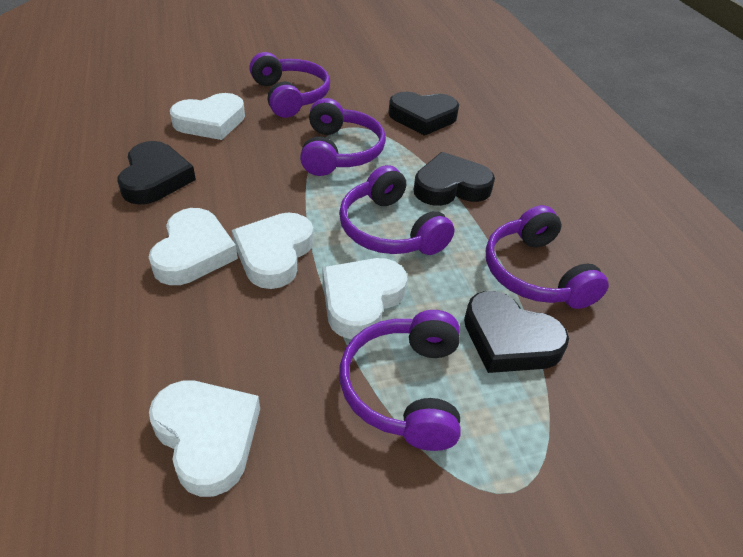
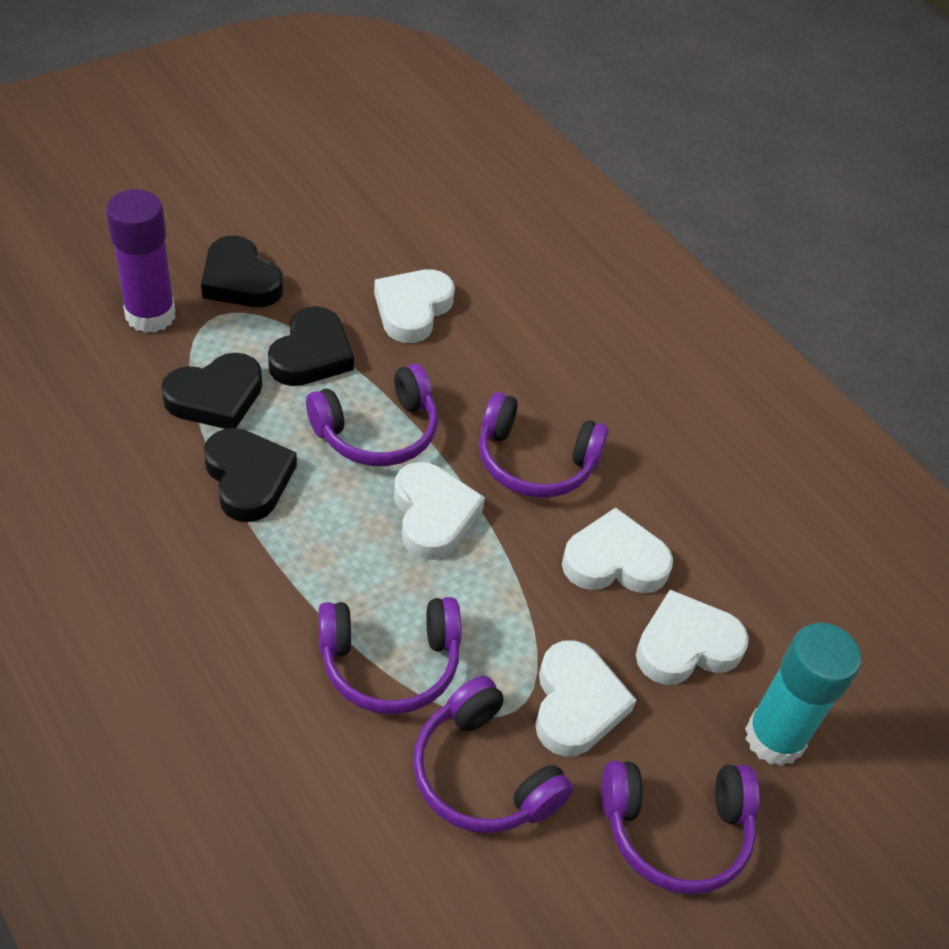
purple glue stick: none = 0 -> [106,189,176,333] = 1
turquoise glue stick: none = 0 -> [745,623,861,766] = 1

